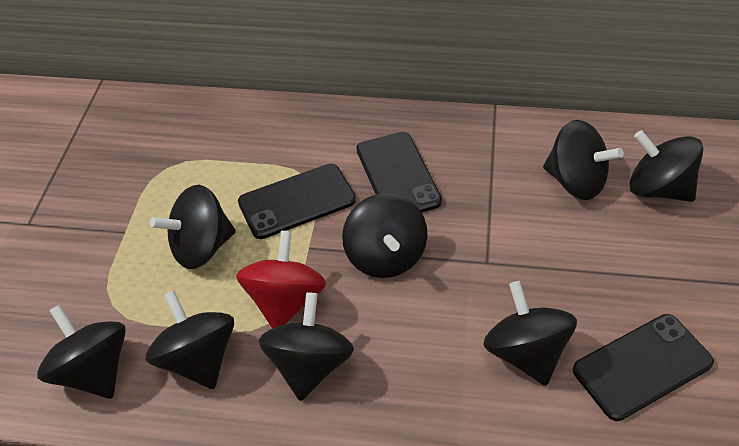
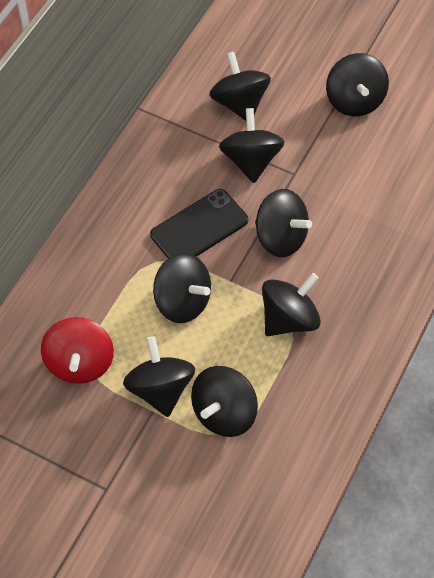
black phone: [238,164,356,239] [357,132,442,213] [573,314,714,421] = 3 -> [150,189,248,258] = 1

